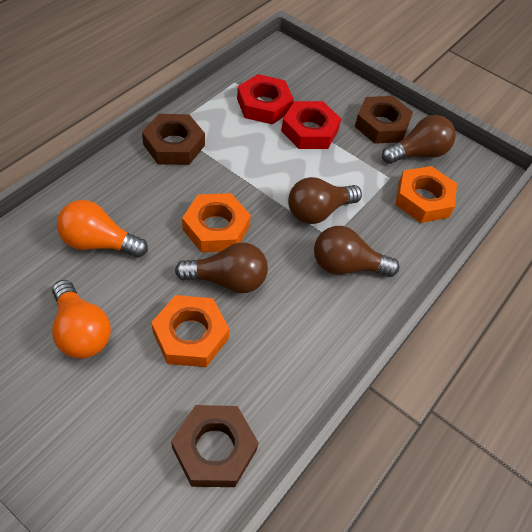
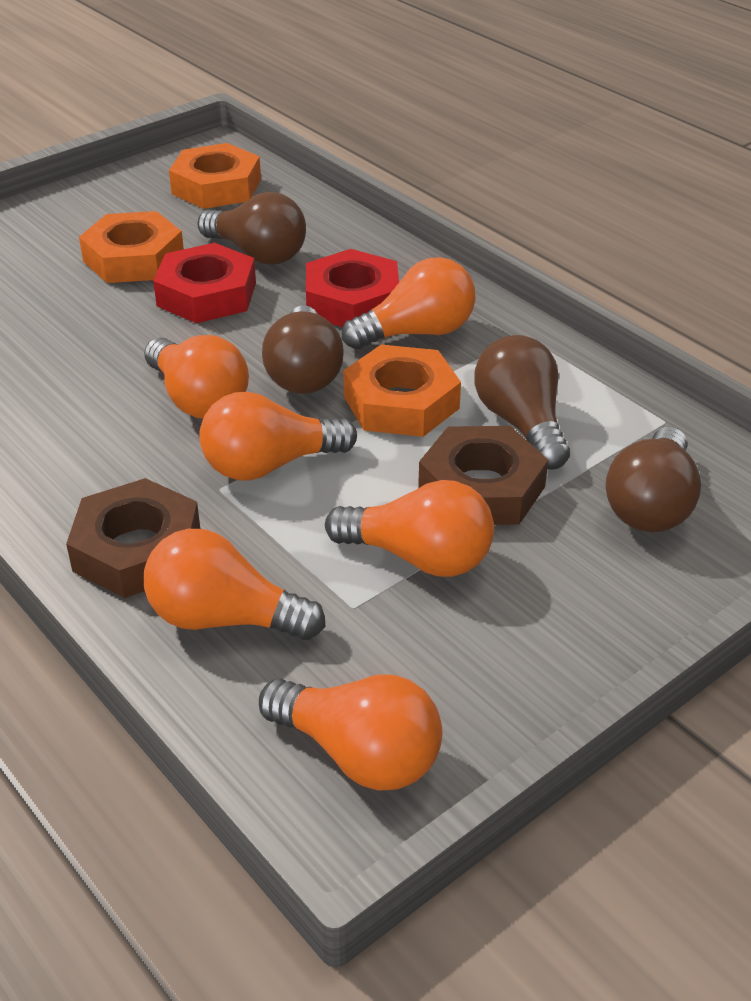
brown nut: [142,114,205,165] [171,405,259,487] [355,96,413,144] = 3 -> [66,478,200,598] [418,426,548,525] = 2
orange light bulb: [52,280,111,359] [57,200,148,258] = 2 -> [144,335,249,419] [144,529,325,640] [199,392,357,481] [259,675,442,791] [325,480,494,577] [342,257,475,349] = 6

